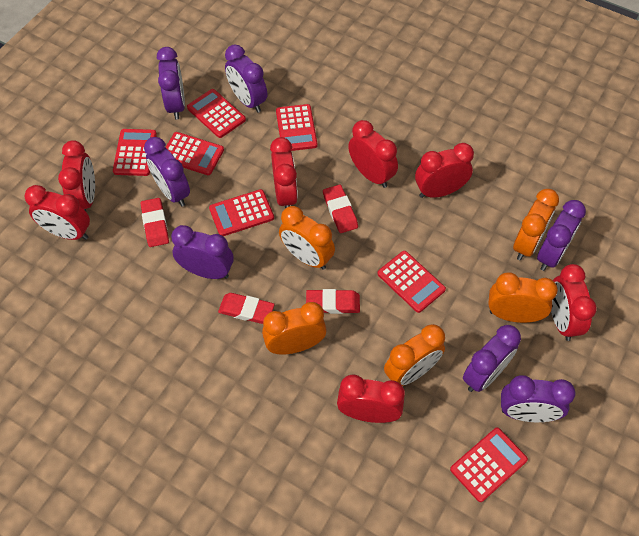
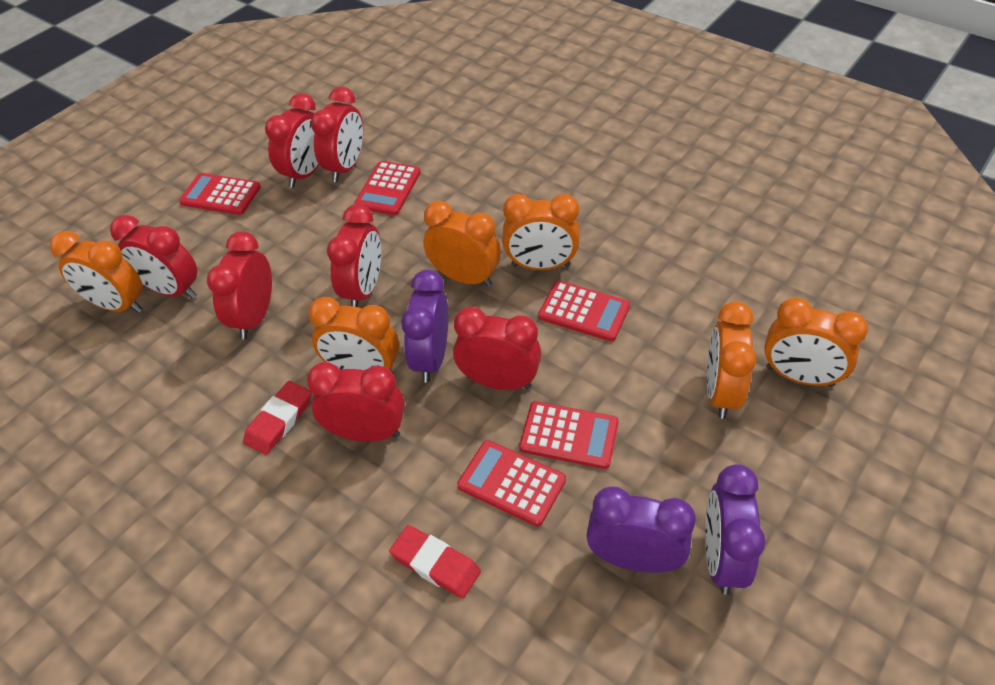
orange clock: [262,302,327,355] [279,206,335,270] [384,324,445,386] [488,272,558,323] [513,189,559,260] = 5 -> [50,231,143,313] [308,297,399,375] [423,201,501,287] [502,194,580,270] [707,301,756,419] [764,298,868,387] = 6
purple clock: [144,137,190,207] [157,47,185,120] [171,225,234,279] [225,45,267,113] [463,325,521,392] [501,375,575,422] [537,200,586,271] = 7 -> [401,270,448,383] [587,487,696,573] [705,464,766,595] = 3
red calculator: [113,129,157,176] [165,132,224,175] [187,89,246,138] [209,189,274,236] [276,104,317,151] [377,251,446,313] [450,427,528,502] = 7 -> [179,173,261,215] [354,161,421,215] [457,440,566,526] [519,401,619,469] [538,281,630,341] = 5
red eraser: [141,198,169,247] [218,293,275,324] [306,289,360,314] [323,185,358,233] = 4 -> [243,381,311,455] [389,525,481,599] = 2

